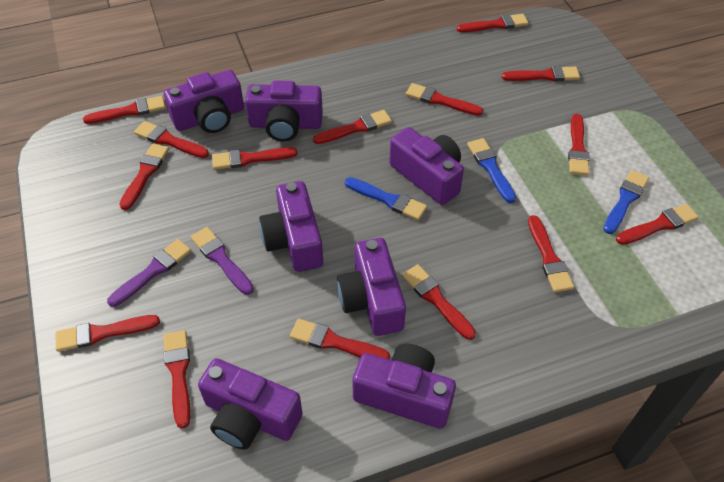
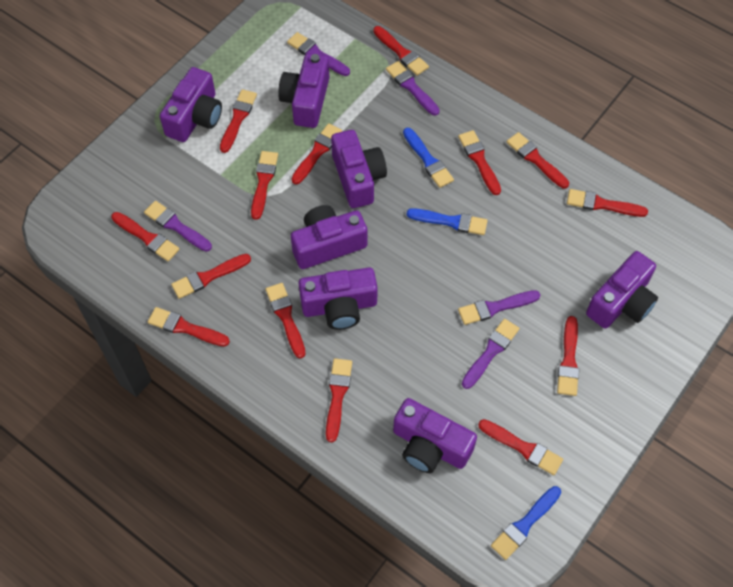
purple brush: [107,239,191,307] [191,227,254,295] = 2 -> [144,201,212,252] [287,32,350,76] [386,61,440,116] [458,290,540,325] [462,319,519,389] = 5
red brush: [56,315,160,352] [83,96,166,124] [119,144,169,210] [134,121,209,158] [163,330,190,429] [212,147,297,170] [290,319,390,359] [313,110,392,144] [402,264,476,340] [406,83,483,116] [457,14,529,32] [502,66,580,82] [528,215,574,292] [568,114,590,175] [616,204,699,245] = 15 -> [111,212,180,261] [148,307,230,346] [171,254,251,299] [220,89,257,153] [251,151,278,220] [266,283,306,358] [291,123,342,184] [326,358,352,442] [373,26,429,76] [458,130,501,195] [478,419,563,475] [507,132,569,188] [557,316,579,396] [567,189,648,217] = 14

